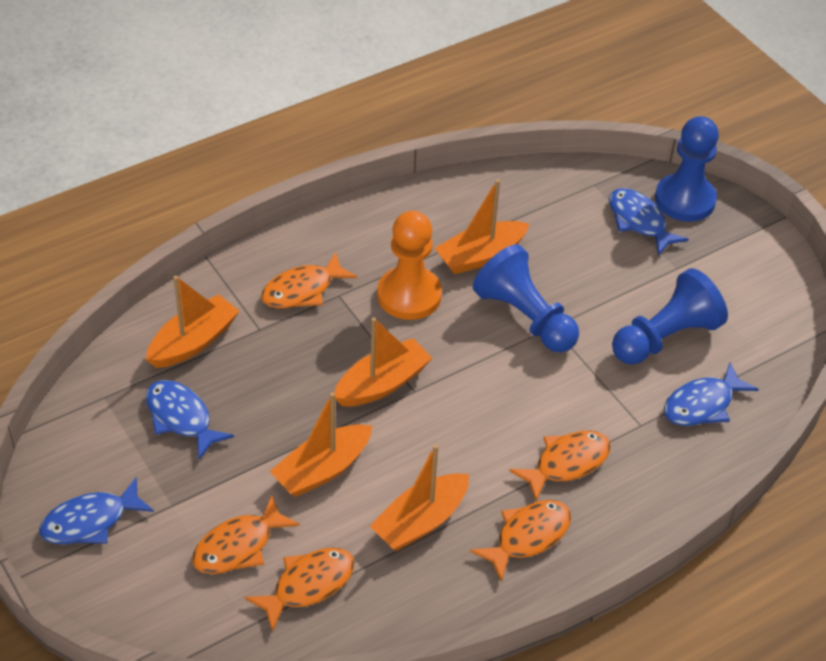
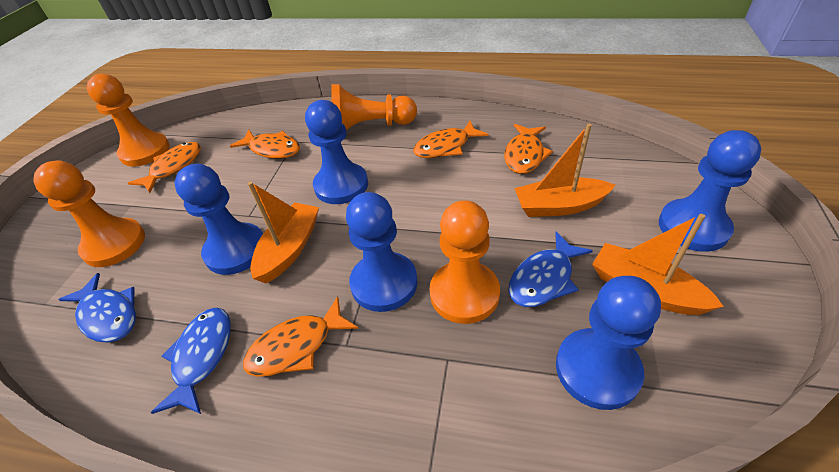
blue fish: [39,477,154,544] [146,380,234,460] [609,188,689,256] [664,363,759,426] = 4 -> [58,273,136,343] [151,308,231,414] [509,231,593,307] = 3
blue pawn: [473,244,579,352] [612,268,728,365] [655,116,719,222] = 3 -> [175,164,263,275] [305,100,368,204] [346,192,418,312] [556,276,661,410] [659,130,761,252] = 5
orange boat: [146,276,239,368] [270,392,372,497] [334,317,432,406] [370,444,469,551] [435,179,529,274] = 5 -> [247,182,319,283] [514,124,615,217] [592,214,724,315] = 3
orange pawn: [377,211,442,320] = 1 -> [33,160,145,267] [87,74,170,166] [331,84,417,130] [429,200,500,324] = 4

